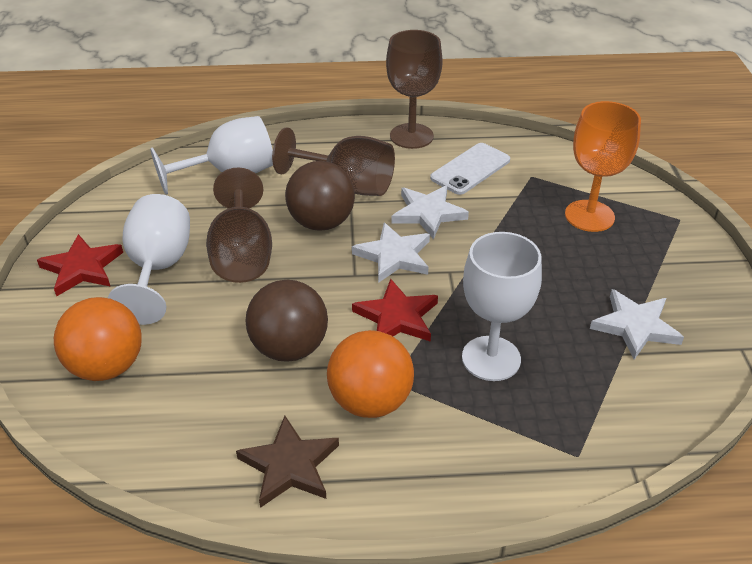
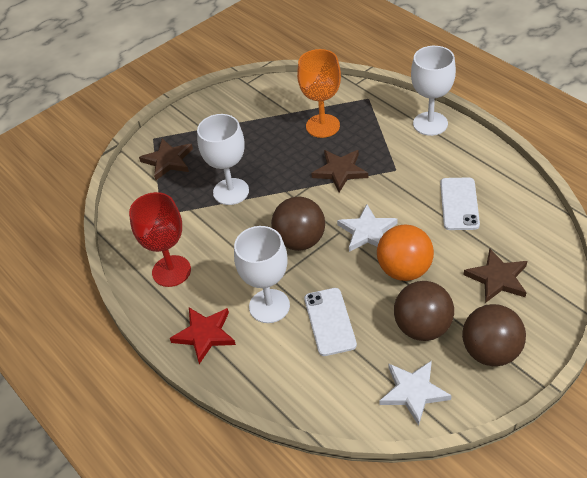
brown ball: [245,280,328,362] [285,161,355,231] = 2 -> [271,197,325,251] [394,281,454,341] [462,304,526,366] = 3
brown goblet: [206,167,272,283] [272,127,395,196] [386,30,443,149] = 3 -> none = 0
brown star: [236,416,339,508] = 1 -> [139,138,193,180] [311,150,368,192] [464,248,527,303] = 3
orange ball: [54,297,142,381] [327,330,414,418] = 2 -> [377,225,434,281] = 1
red goblet: none = 0 -> [129,192,191,287] = 1
red star: [37,234,123,296] [352,279,438,342] = 2 -> [170,308,236,364] = 1
white phone: [430,143,510,195] = 1 -> [304,288,357,356] [440,177,480,230] = 2
white star: [352,223,430,283] [391,185,469,239] [590,289,684,360] = 3 -> [337,204,398,252] [379,360,452,426] = 2

